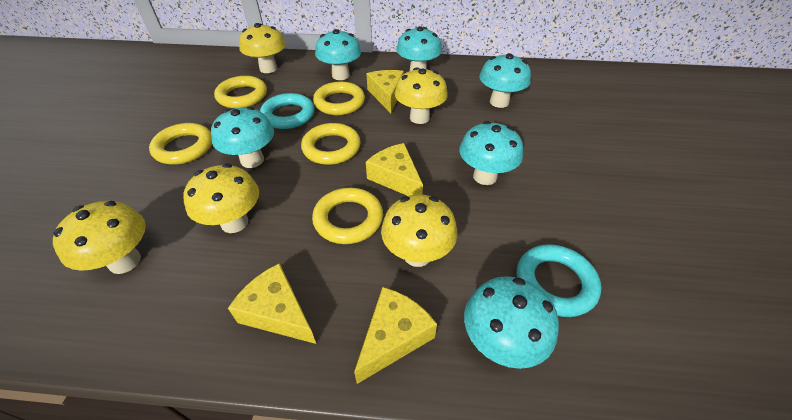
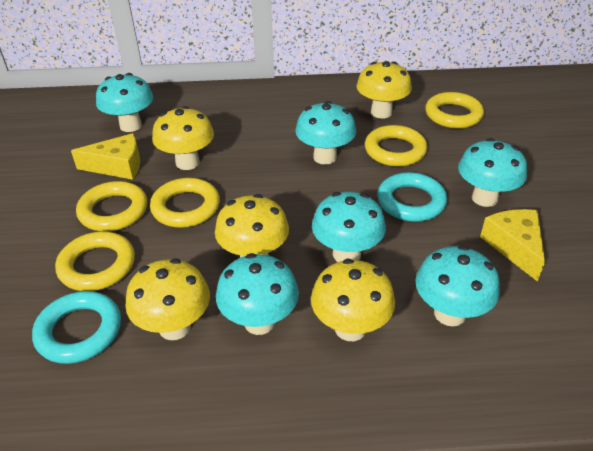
yellow cheese: [228,263,316,344] [354,287,437,384] [366,70,404,113] [366,143,423,196] = 4 -> [71,133,140,180] [480,209,545,282] = 2

